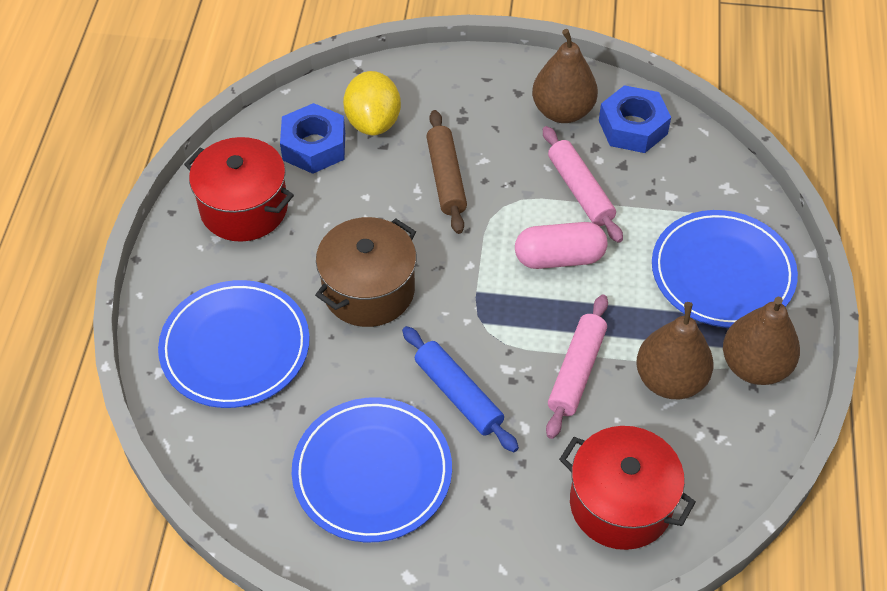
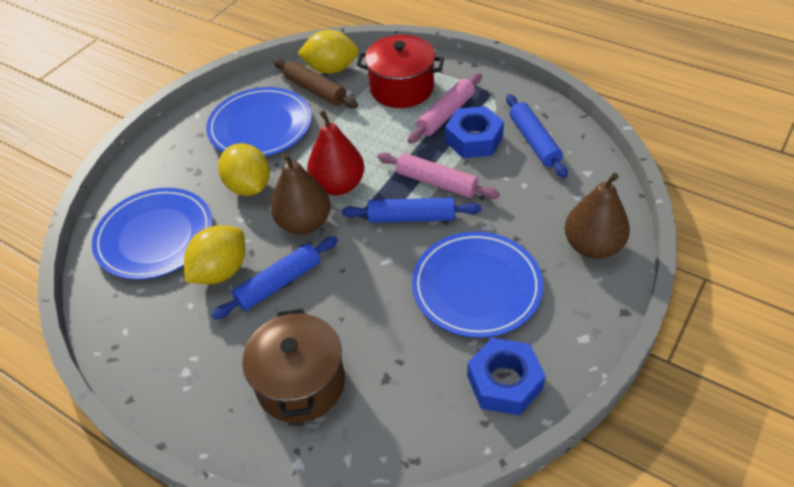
blue rolling pin: [402,326,519,452] = 1 -> [211,236,338,320] [342,198,481,223] [506,94,568,178] = 3
brown pear: [532,29,598,123] [636,302,714,399] [723,297,800,385] = 3 -> [270,153,331,235] [565,173,630,259] = 2
pink capsule: [515,222,607,269] = 1 -> none = 0
red pear: none = 0 -> [307,110,364,195] = 1
red pot: [184,137,294,242] [559,426,696,550] = 2 -> [357,35,444,108] = 1
yellow lemon: [343,71,401,136] = 1 -> [184,225,245,284] [218,143,270,196] [297,30,359,74] = 3

